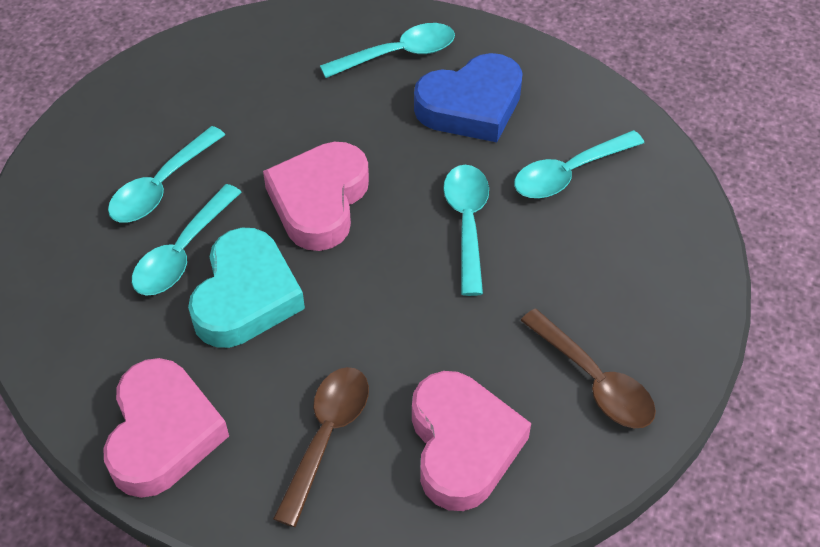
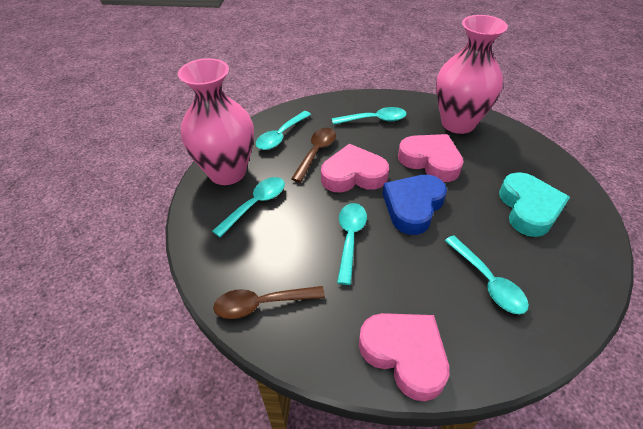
pink vase: none = 0 -> [178,58,254,185] [436,15,508,134] = 2

